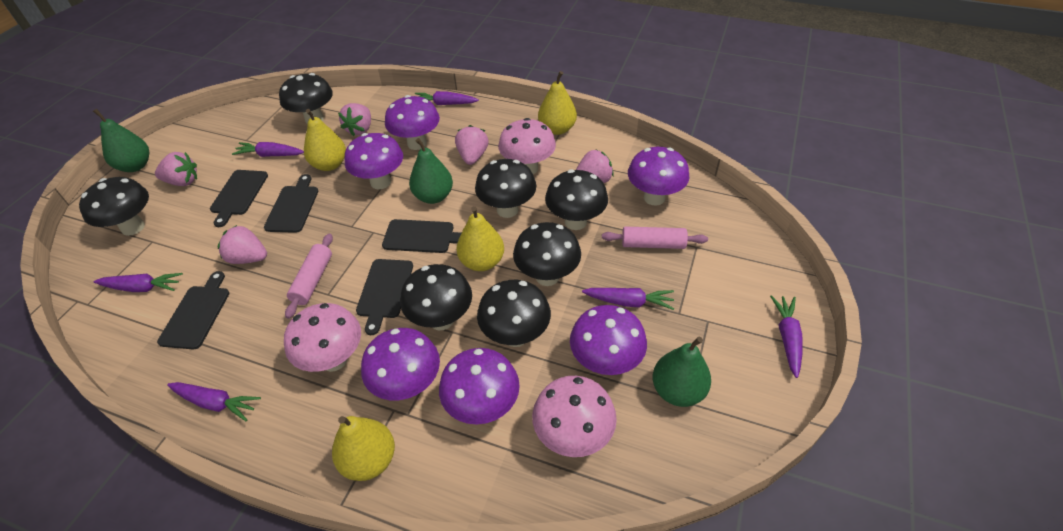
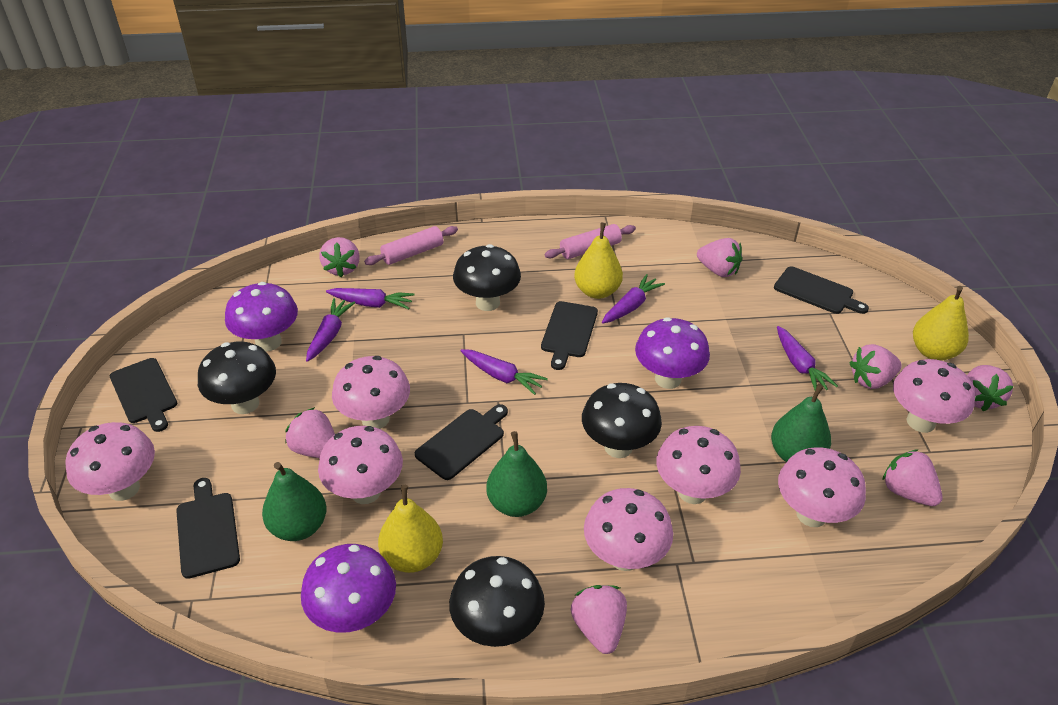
black mushroom: [79,177,149,236] [279,73,333,124] [400,264,472,330] [475,159,536,218] [477,280,551,347] [513,222,581,286] [545,170,608,230] = 7 -> [198,342,276,414] [449,556,545,647] [453,244,521,311] [582,383,662,458] = 4
pink mushroom: [284,303,361,372] [498,118,556,174] [532,376,617,457] = 3 -> [65,422,155,501] [318,426,403,504] [332,356,410,429] [584,488,673,571] [656,426,741,504] [778,448,866,527] [893,359,975,433] = 7
pink strawberry: [155,152,197,186] [217,225,267,264] [338,103,371,136] [455,125,489,165] [576,149,614,183] = 5 -> [285,407,335,458] [319,237,360,277] [571,585,627,654] [697,238,742,277] [849,344,902,389] [882,449,942,506] [967,365,1014,411] = 7
purple carrot: [93,273,183,292] [167,382,261,421] [232,142,304,157] [415,91,479,105] [582,288,674,310] [770,295,802,378] = 6 -> [306,298,355,362] [326,288,415,309] [461,349,548,395] [602,274,665,324] [777,326,838,390] = 5
purple mushroom: [345,133,403,189] [361,328,440,400] [385,95,440,150] [439,348,520,425] [570,305,647,375] [628,147,689,206] = 6 -> [225,282,298,351] [301,544,396,633] [635,317,710,389] = 3
yellow pear: [304,109,346,171] [332,416,395,481] [456,206,504,271] [538,71,577,135] = 4 -> [378,485,443,573] [574,223,623,299] [913,286,969,361] = 3

